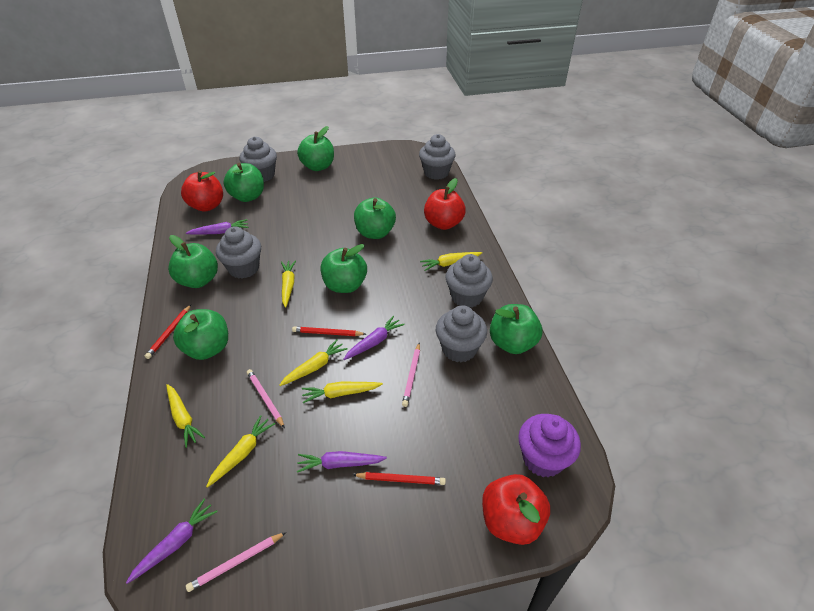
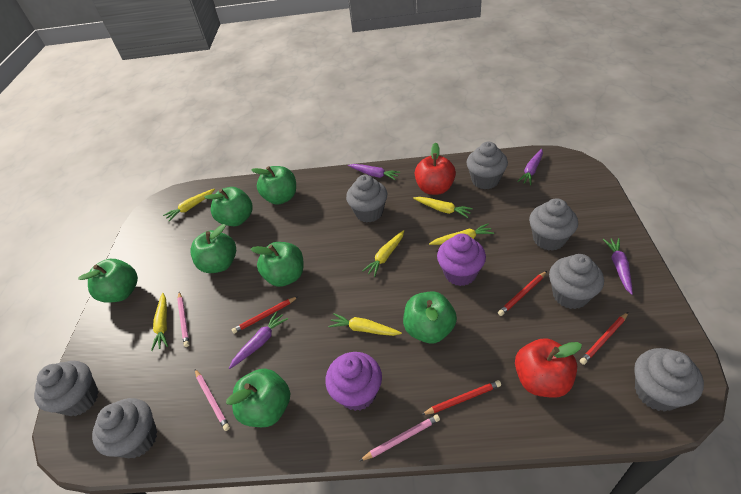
grey cupcake: [216,226,261,279] [240,137,277,182] [419,134,456,180] [436,305,487,363] [445,254,493,308] = 5 -> [34,361,99,416] [92,398,157,458] [346,175,387,222] [466,142,508,189] [529,198,578,251] [549,254,604,309] [634,348,704,412] = 7
purple cupcake: [518,414,581,478] = 1 -> [325,352,382,411] [437,233,486,286] = 2
red apple: [181,171,223,212] [424,178,466,230] [482,474,550,545] = 3 -> [415,142,456,195] [515,338,582,398] = 2
red pencil: [145,305,191,359] [292,326,366,336] [353,472,446,485] = 3 -> [232,296,299,334] [421,380,501,415] [498,271,547,316] [580,312,628,365] = 4

